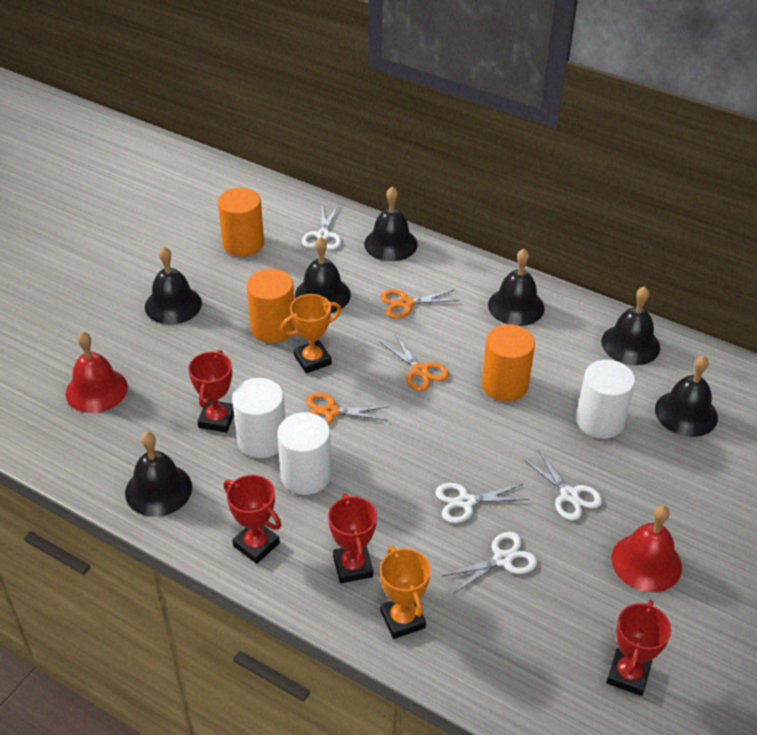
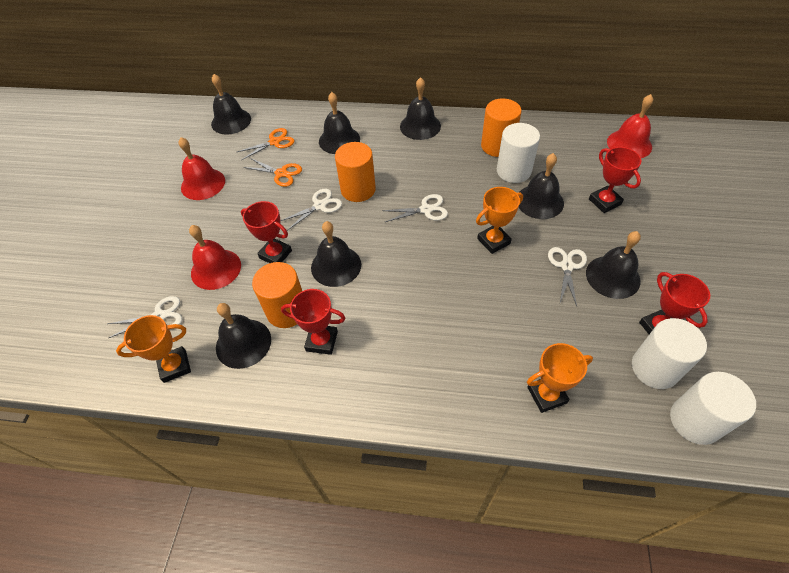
orange scissors: [306,393,389,425] [380,289,460,319] [380,334,449,391] = 3 -> [237,128,294,160] [243,158,302,187] = 2
orange trophy: [280,294,341,373] [380,545,431,639] = 2 -> [116,315,191,383] [476,187,523,254] [527,343,593,413] = 3
red bell: [65,331,128,413] [611,505,682,592] = 2 -> [179,137,225,200] [189,225,241,290] [607,94,653,158] = 3

